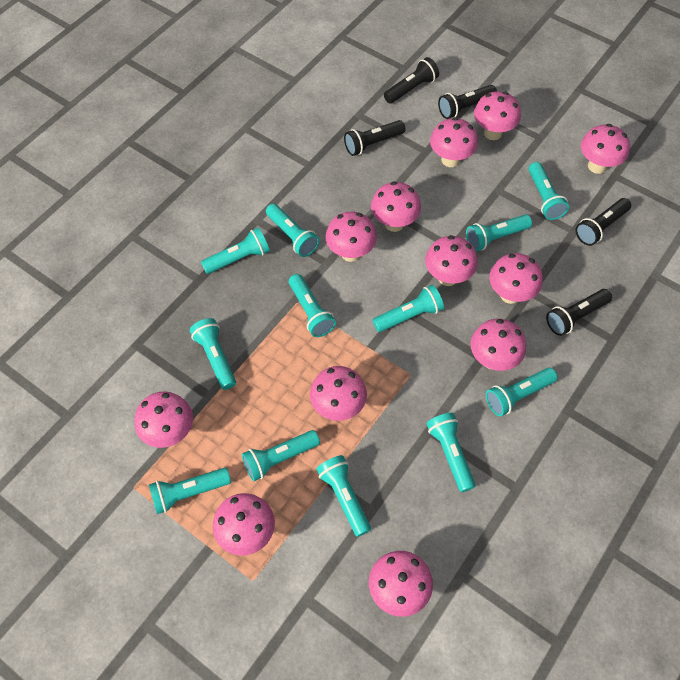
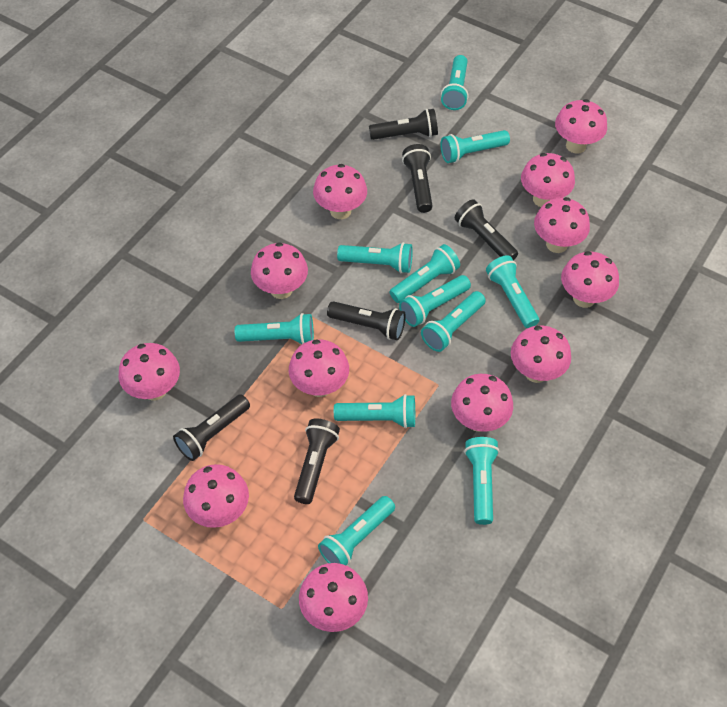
black flashlight: [344,120,405,156] [384,57,439,103] [438,85,497,119] [546,289,612,336] [575,198,631,246] = 5 -> [173,394,250,461] [294,418,340,504] [327,301,406,341] [369,109,438,140] [402,144,433,213] [455,199,518,260] = 6
turquoise flashlight: [149,468,231,514] [190,318,236,390] [201,228,270,274] [242,430,320,481] [266,203,320,257] [289,274,336,337] [316,455,371,537] [373,285,444,332] [426,413,476,492] [466,214,532,251] [486,368,558,416] [529,162,569,220] = 12 -> [235,313,314,344] [318,496,395,565] [334,394,415,428] [337,242,413,273] [390,244,460,303] [399,275,471,327] [421,291,486,352] [440,130,510,163] [441,55,468,110] [464,437,499,525] [486,255,539,328] = 11

